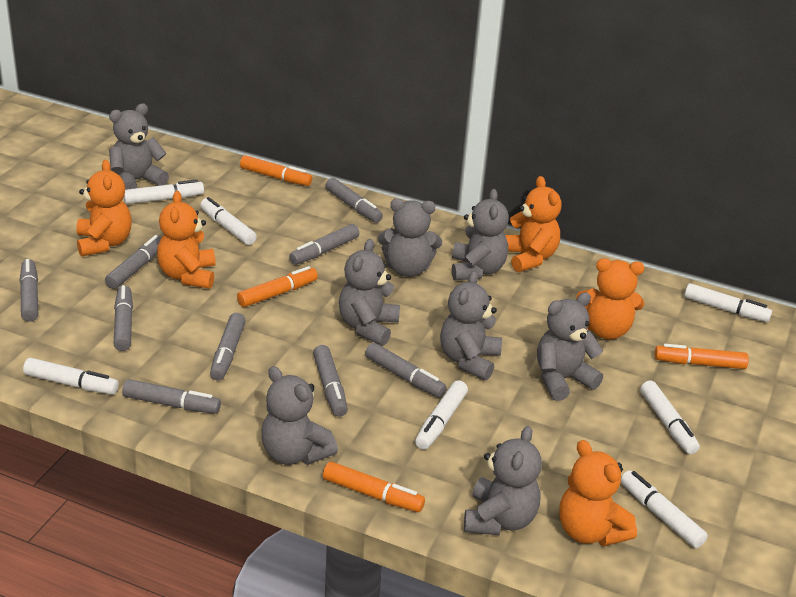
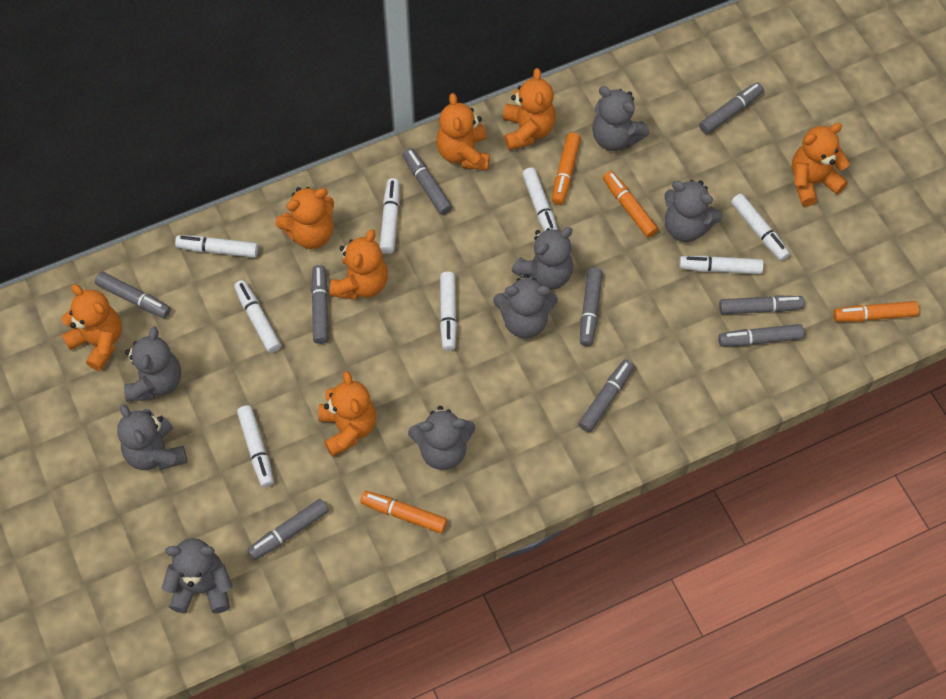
orange teddy bear: [76,160,132,257] [157,191,216,289] [505,176,561,272] [559,440,637,546] [576,258,645,339] = 5 -> [61,285,122,371] [275,187,334,249] [318,371,376,457] [330,229,388,300] [436,93,490,170] [503,68,556,150] [792,123,850,207] = 7
white marker: [23,358,119,394] [124,180,204,204] [200,197,257,245] [415,380,468,450] [621,470,708,548] [640,381,700,454] [684,283,772,322] = 7 -> [175,235,258,258] [234,280,281,353] [237,405,274,487] [380,178,400,254] [440,272,457,351] [522,168,558,231] [679,255,764,274] [731,194,790,261] = 8

